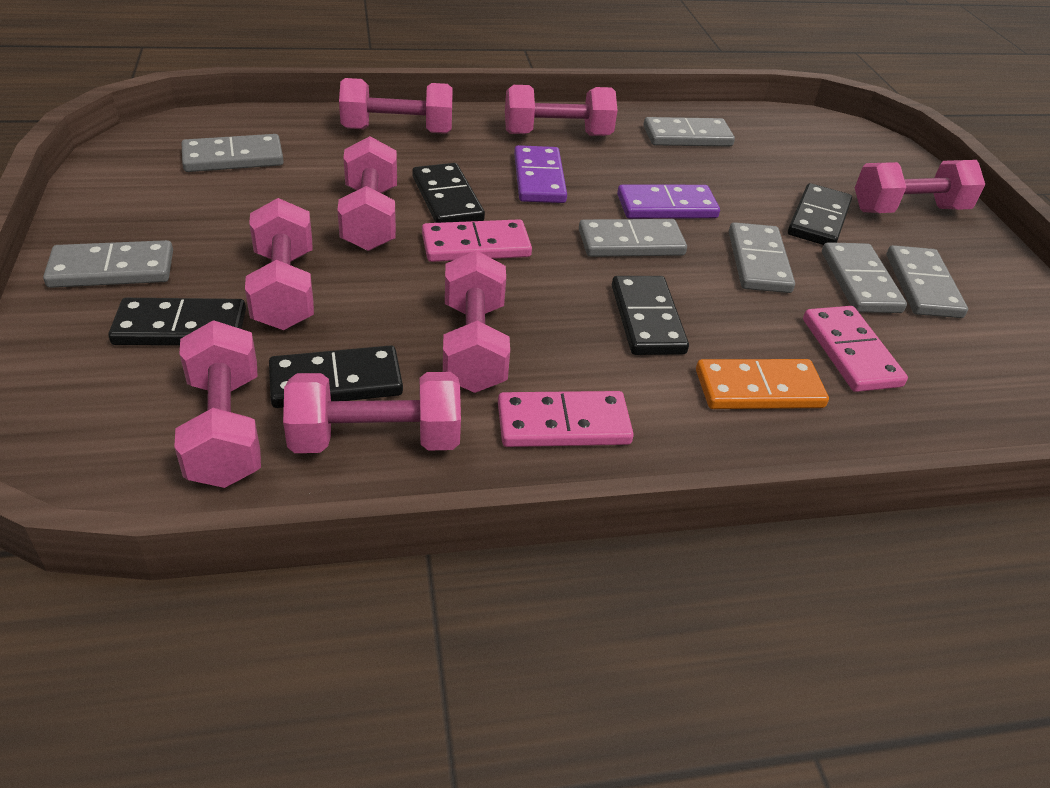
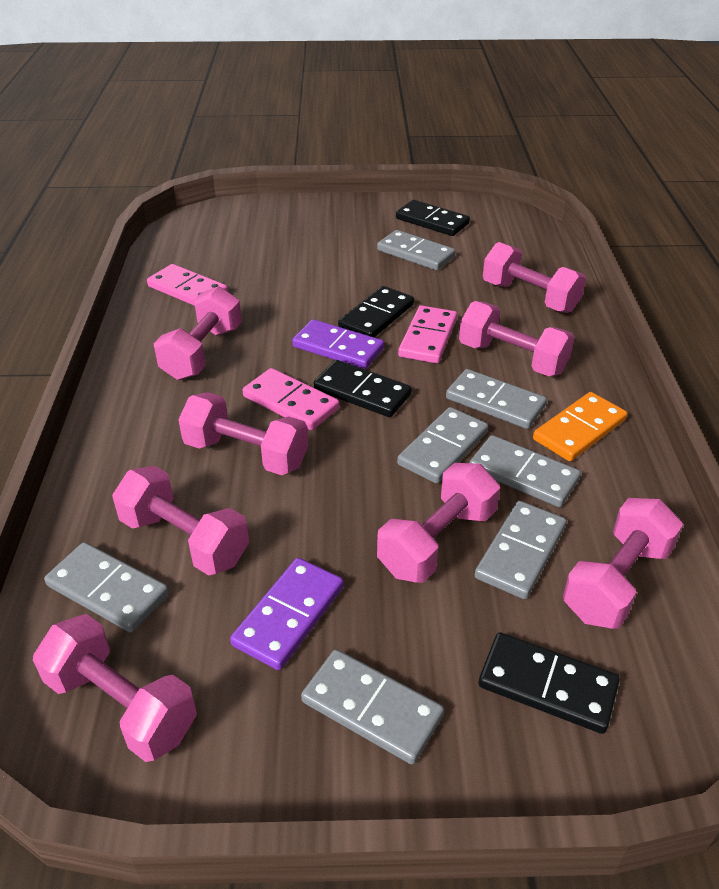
black domino: [108,298,246,346] [269,345,403,408] [412,163,485,223] [612,276,689,355] [788,183,852,245] = 5 -> [314,360,412,417] [338,286,414,337] [396,200,470,236] [479,632,620,734] = 4

